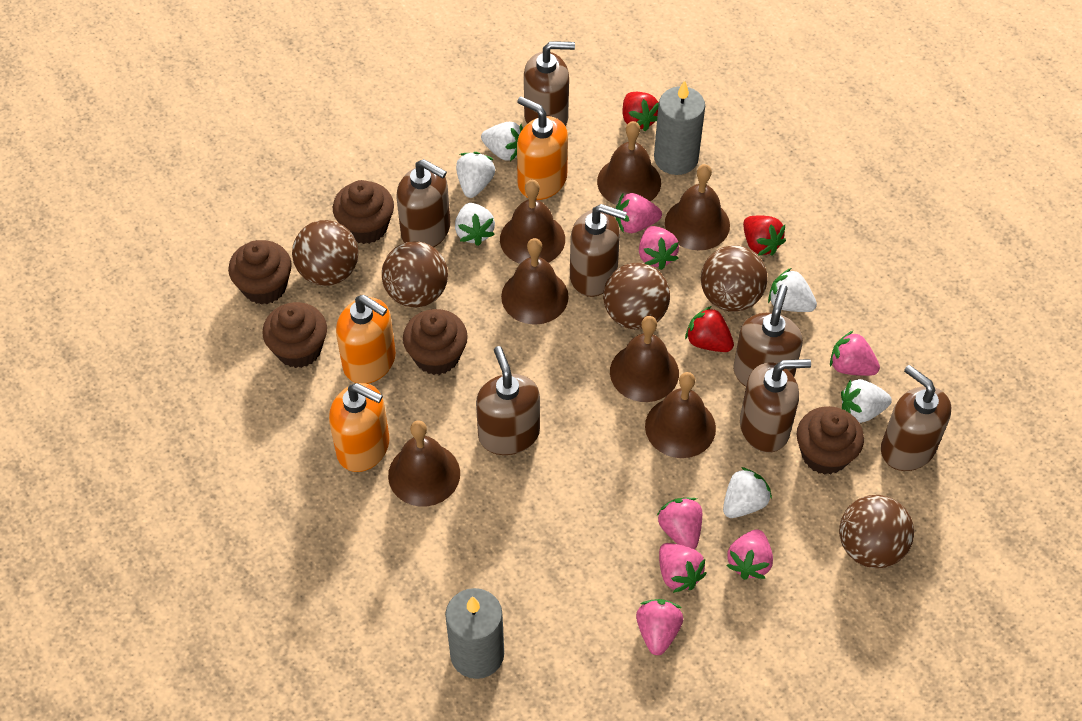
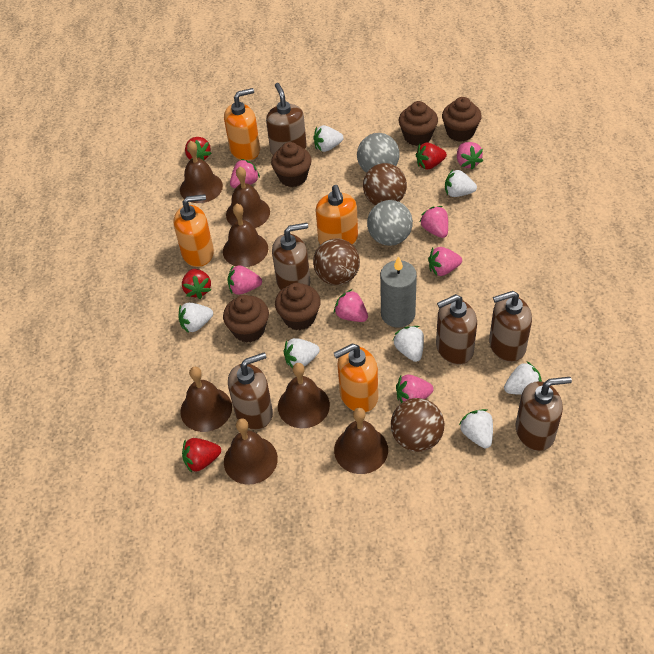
brown ball: [292,220,358,286] [382,241,448,308] [603,263,670,330] [701,245,768,312] [839,495,914,568] = 5 -> [313,238,360,285] [363,163,407,205] [391,398,444,452] = 3
brown soap dispenser: [396,159,450,247] [476,346,540,455] [524,41,575,126] [570,204,627,297] [733,285,803,387] [740,359,811,453] [881,365,951,471] = 7 -> [228,352,273,430] [266,83,307,155] [272,223,310,290] [436,294,477,365] [489,291,532,362] [515,377,572,451] = 6
grey ball: none = 0 -> [357,133,400,173] [367,200,413,246] = 2
grey candle: [445,588,504,679] [654,80,705,175] = 2 -> [380,256,417,328] = 1
orange soap dispenser: [329,383,389,472] [336,295,396,384] [517,96,568,200] = 3 -> [173,194,214,267] [224,88,260,161] [316,185,358,245] [334,344,378,412] = 4
red strawberry: [622,92,659,132] [685,306,734,352] [743,216,786,256] = 3 -> [182,269,211,299] [182,438,221,473] [185,137,212,160] [416,143,447,170] = 4
white strawberry: [455,203,495,246] [456,152,495,198] [481,122,523,161] [723,467,772,518] [768,268,817,312] [841,379,892,423] = 6 -> [178,303,213,333] [284,338,320,369] [314,125,344,152] [393,326,424,362] [445,169,477,197] [459,409,493,448] [504,361,542,395] = 7

